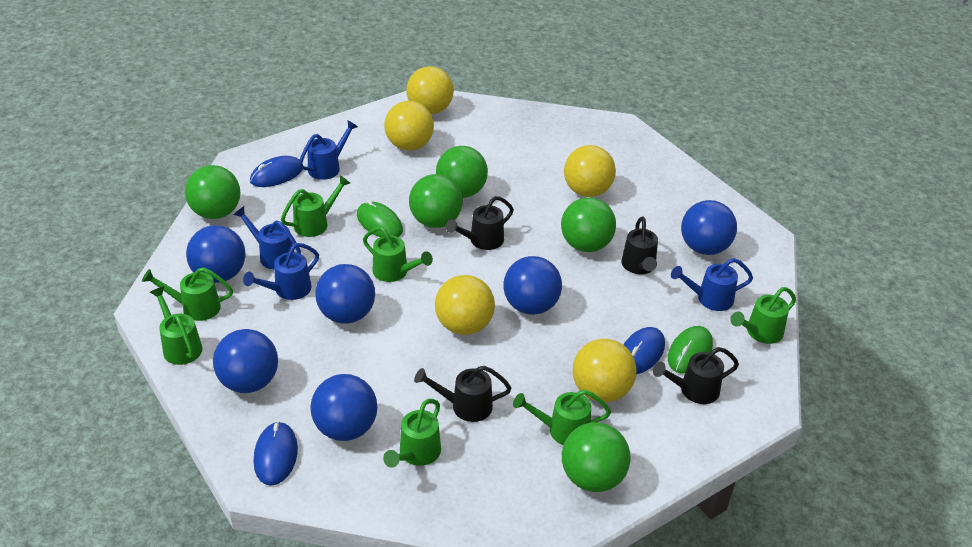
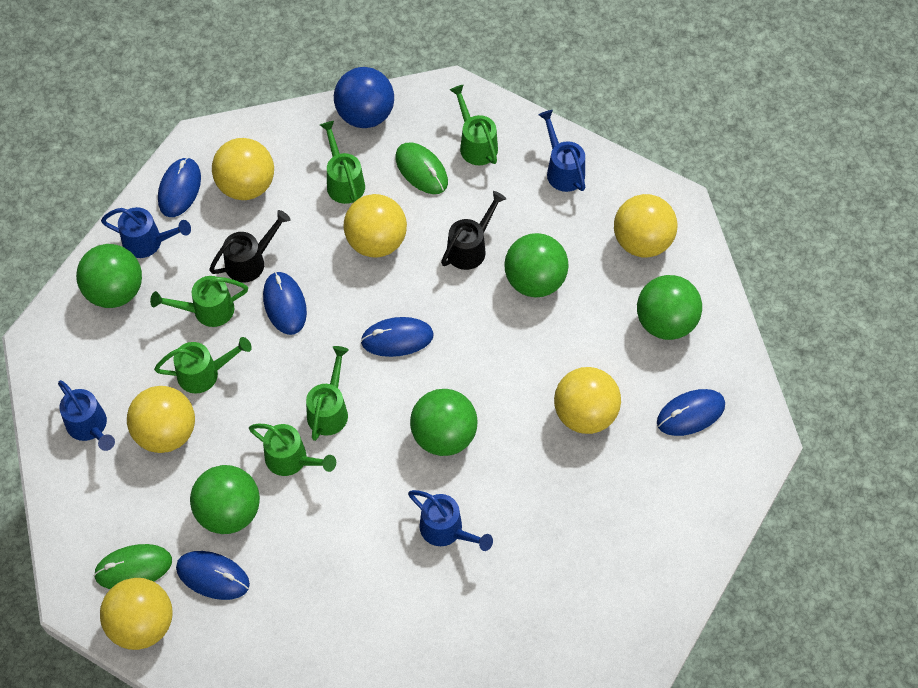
black watering can: [414,366,511,422] [446,196,514,250] [621,216,658,274] [653,347,739,404] = 4 -> [209,210,290,283] [441,191,506,270] = 2
blue ball: [186,225,246,283] [213,329,278,393] [310,374,377,441] [315,264,375,324] [503,256,562,315] [681,200,737,255] = 6 -> [334,67,394,128] = 1
blue mouse: [250,156,303,187] [254,421,298,486] [623,327,665,374] = 3 -> [158,157,201,217] [176,551,250,600] [263,272,307,335] [361,317,434,357] [657,389,725,436] = 5
green watering can: [142,267,233,321] [150,287,202,365] [281,175,350,237] [363,226,433,282] [383,399,441,468] [513,390,611,445] [730,287,796,344] = 7 -> [150,276,248,327] [154,337,252,394] [249,424,336,476] [306,346,349,441] [320,121,365,204] [450,85,498,165] = 6
yellow ball: [384,101,434,150] [406,66,454,114] [435,275,495,335] [564,145,616,197] [573,339,637,402] = 5 -> [100,578,172,650] [127,386,195,453] [212,138,274,200] [343,194,407,258] [554,367,621,434] [614,194,677,257] = 6

